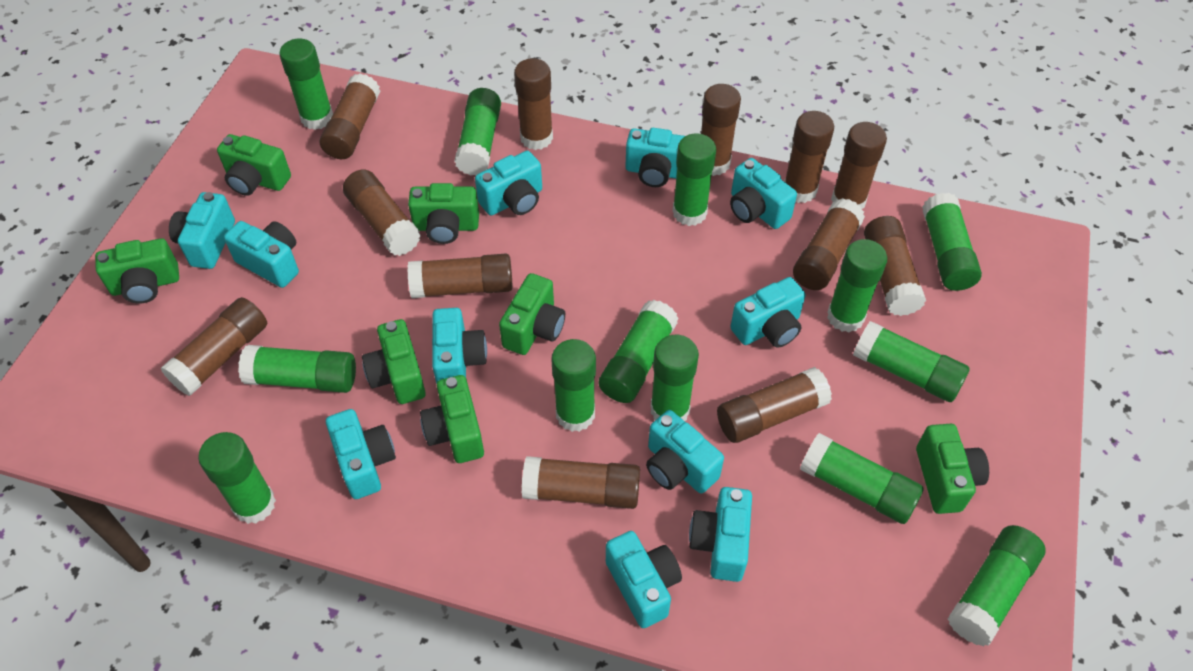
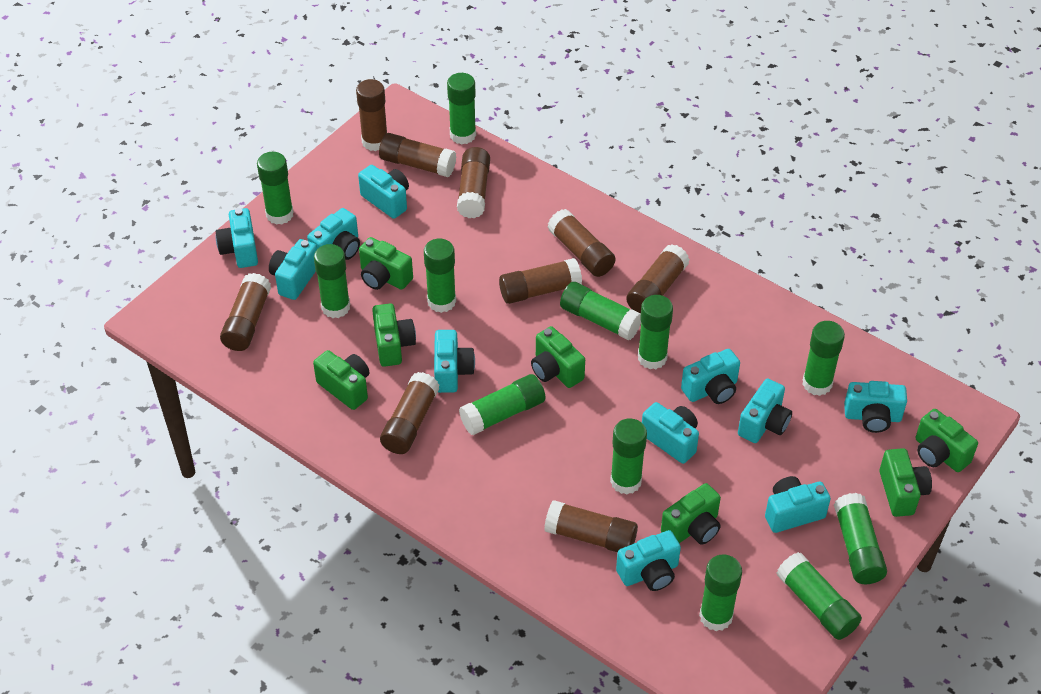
brown glue stick: [161,297,267,396] [320,73,380,159] [343,169,421,256] [407,254,513,298] [514,58,553,150] [522,456,640,509] [701,84,741,176] [717,367,832,443] [784,111,834,203] [793,198,865,290] [831,122,887,209] [864,216,926,316] = 12 -> [220,273,271,351] [356,79,387,151] [379,133,457,177] [380,372,440,454] [457,147,490,218] [499,258,582,304] [544,500,638,552] [547,209,616,277] [626,244,690,313] = 9
green glue stick: [198,432,276,524] [238,345,356,393] [279,39,333,130] [454,88,501,175] [551,339,596,432] [599,300,679,403] [651,334,699,421] [672,133,716,226] [800,433,924,524] [827,239,887,332] [853,321,970,402] [922,193,982,291] [948,525,1046,647] = 13 -> [257,152,294,225] [314,244,350,318] [424,239,456,313] [447,73,476,144] [459,374,545,435] [560,282,641,340] [610,418,647,494] [638,295,673,369] [699,554,742,631] [776,552,862,640] [802,321,845,396] [834,493,887,584] = 12

